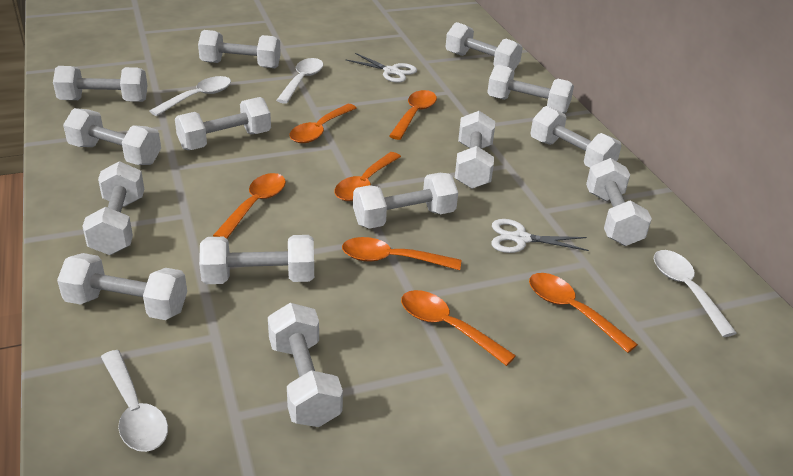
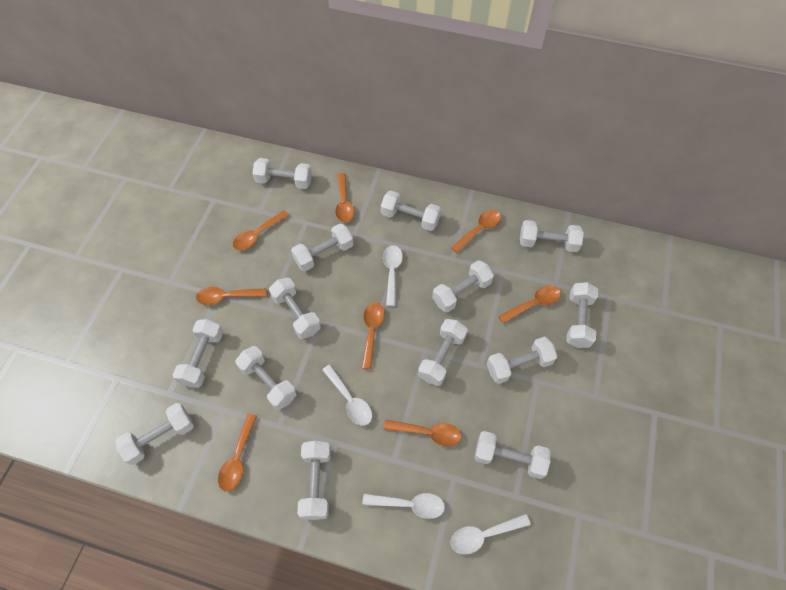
orange spoon: [213,173,286,239] [289,104,357,143] [334,152,401,201] [342,237,461,270] [389,90,437,140] [401,290,516,366] [529,273,638,353] = 7 -> [196,287,266,305] [218,414,257,492] [233,210,289,250] [335,173,354,222] [362,302,385,370] [384,420,462,446] [451,210,501,253] [498,285,561,324] = 8
white scissors: [346,53,417,83] [491,219,589,253] = 2 -> none = 0

